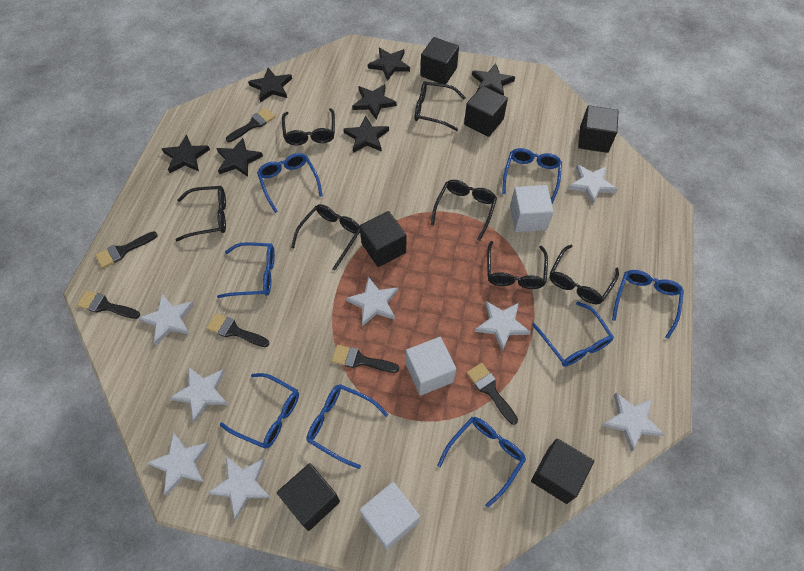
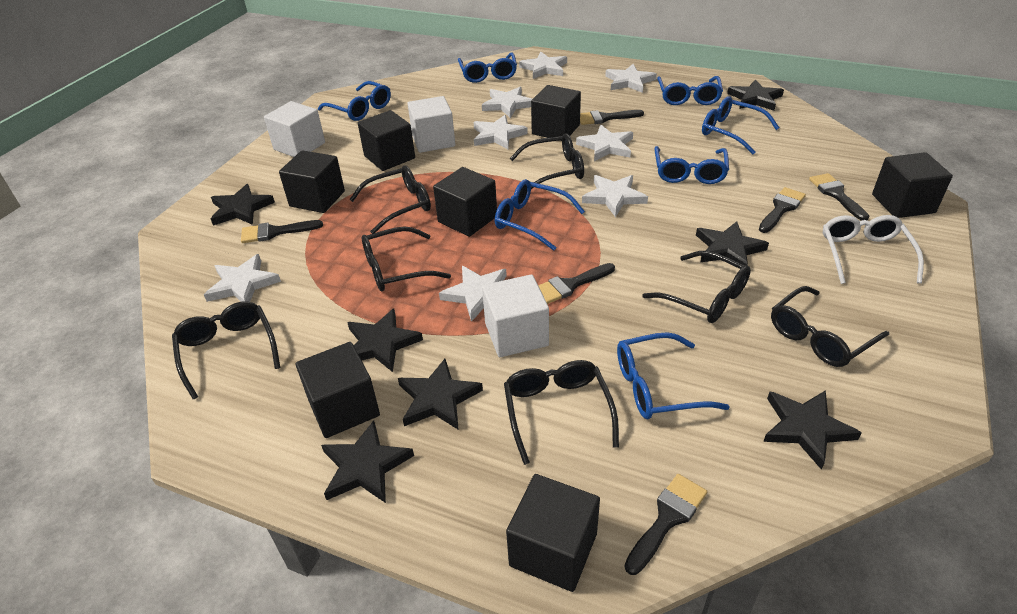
black cube: [277,463,340,531] [360,211,406,267] [420,37,459,84] [464,86,508,137] [531,438,594,504] [578,105,619,153] = 6 -> [279,150,345,213] [296,342,380,438] [358,110,415,171] [433,167,497,237] [506,474,600,592] [531,85,581,141] [872,152,953,218] = 7
blue glasses: [217,242,275,298] [220,373,299,449] [257,153,323,213] [307,384,388,469] [437,417,526,508] [502,148,562,204] [532,302,614,367] [612,270,684,339] = 8 -> [318,81,391,121] [458,53,517,83] [495,179,585,251] [617,332,730,419] [654,146,729,184] [657,76,723,105] [702,96,779,155] = 7
white glasses: none = 0 -> [823,215,924,284] = 1

